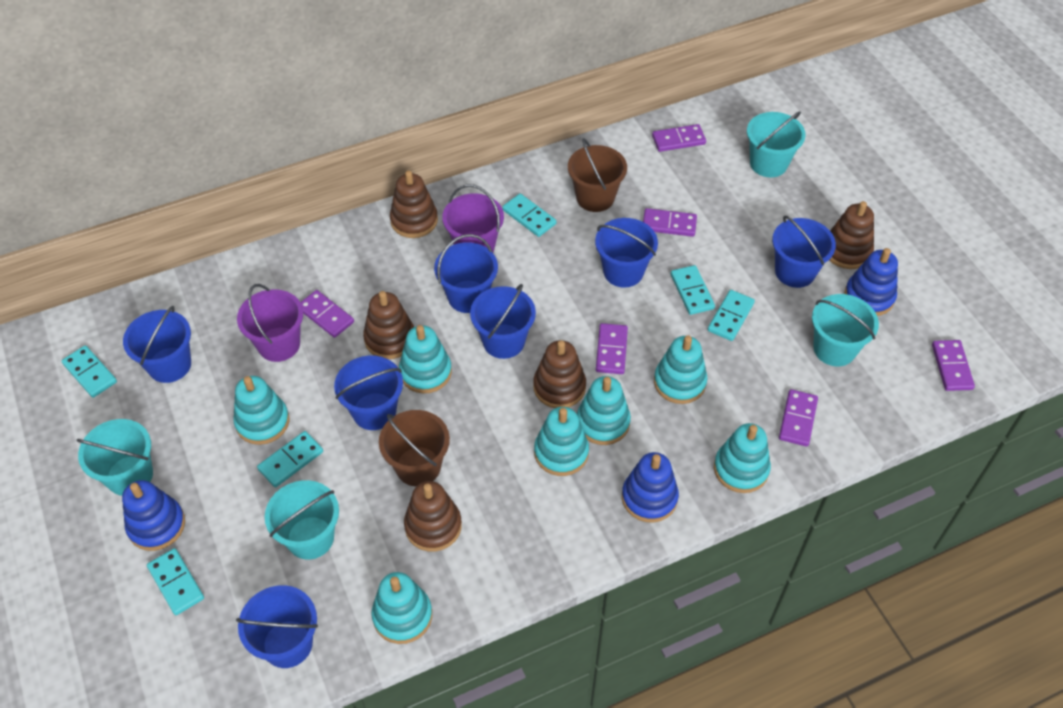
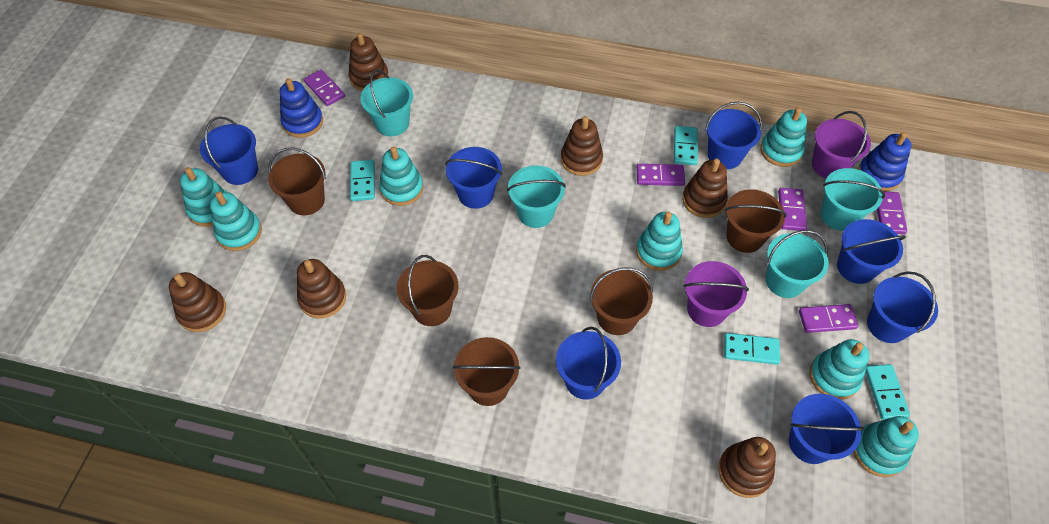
blue stacking toy: [122,480,185,551] [622,452,679,523] [845,248,898,316] = 3 -> [280,78,323,138] [858,132,911,192] = 2
brown bucket: [379,410,450,487] [568,138,627,212] = 2 -> [268,147,326,215] [397,255,459,326] [453,337,521,406] [590,267,653,335] [725,189,787,253] = 5
brown stacking toy: [363,291,414,359] [390,170,438,238] [404,481,462,552] [533,340,586,408] [829,201,874,269] = 5 -> [169,272,226,332] [297,259,346,318] [349,33,389,91] [561,116,603,176] [682,159,728,218] [718,437,776,498] = 6
purple domino: [301,290,354,338] [596,323,628,374] [643,208,697,237] [652,124,706,152] [779,389,818,447] [932,340,975,391] = 6 -> [304,70,345,106] [636,164,685,186] [778,188,807,231] [799,304,858,333] [877,191,907,234] = 5
turquoise domino: [62,345,117,398] [147,548,204,615] [257,431,323,487] [502,193,556,237] [671,265,715,315] [708,290,755,341] = 6 -> [350,160,375,201] [674,126,698,165] [724,333,780,365] [865,364,910,420] = 4

